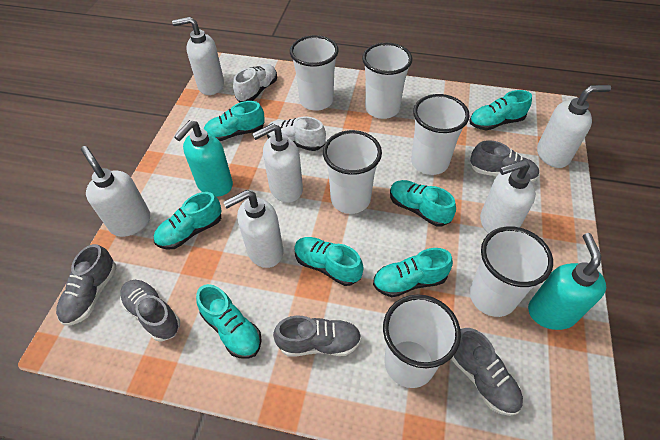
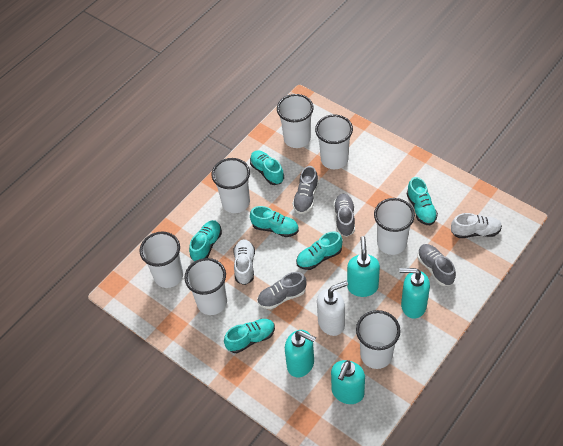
grey shoe: [56,244,116,326] [120,280,180,342] [273,316,361,356] [451,328,523,416] [470,140,539,182] = 5 -> [257,272,307,309] [292,166,319,214] [333,194,355,237] [418,244,456,286] = 4
turquoise shoe: [154,192,222,250] [196,284,262,359] [204,101,265,141] [294,237,364,286] [373,248,453,297] [390,180,456,227] [470,90,532,130] = 7 -> [189,220,222,262] [224,319,275,353] [250,151,284,185] [250,206,299,237] [296,231,343,270] [407,177,438,225] = 6
turquoise soap dispenser: [174,120,233,197] [528,233,606,330] = 2 -> [285,330,316,377] [331,360,365,404] [347,236,380,297] [400,268,430,319] = 4
white cup: [290,35,339,111] [323,130,382,214] [362,43,412,119] [383,294,461,388] [411,94,470,175] [470,226,553,317] = 6 -> [140,232,183,288] [184,258,227,315] [212,158,250,213] [277,94,314,148] [315,115,353,169] [356,310,401,369] [374,198,415,255] = 7
white soap dispenser: [81,146,150,237] [172,17,224,95] [223,190,284,268] [252,123,303,203] [480,160,536,234] [537,85,611,168] = 6 -> [317,281,348,336] = 1

